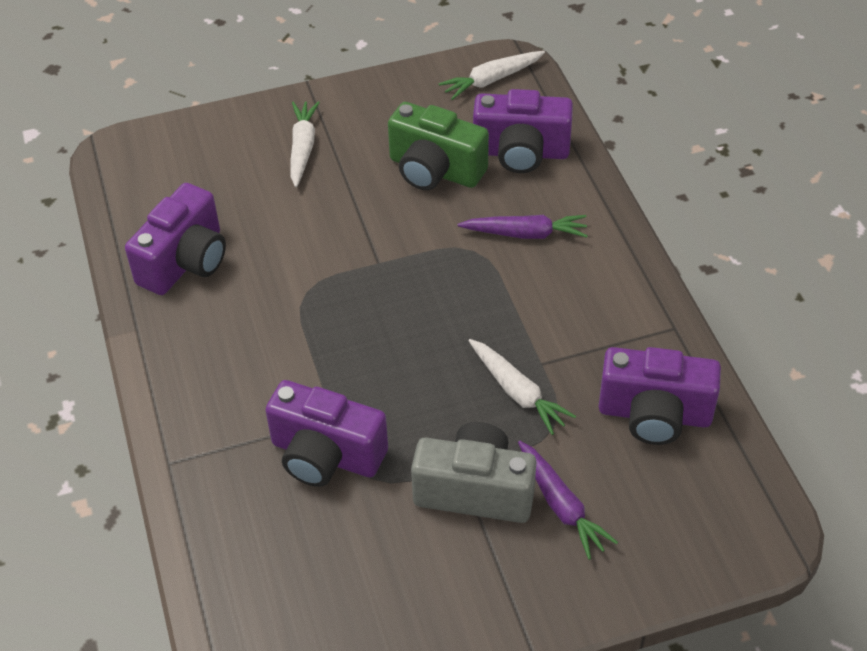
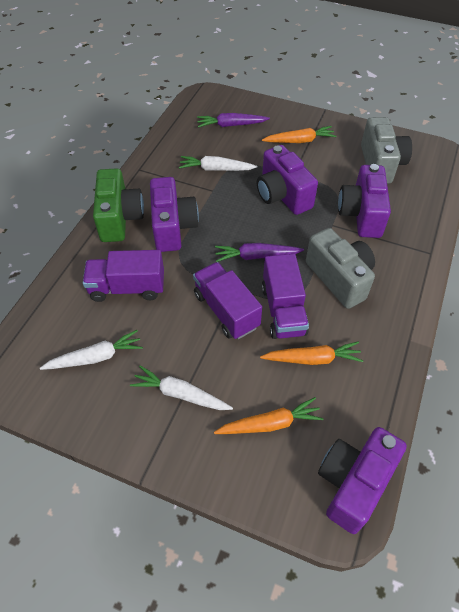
grey camera: [411,422,536,523] = 1 -> [306,228,375,309] [361,117,412,184] = 2
orange carrot: none = 0 -> [214,397,323,434] [260,341,363,365] [262,126,336,143] = 3
purple truck: none = 0 -> [83,250,164,302] [193,262,262,339] [261,254,309,339] = 3

